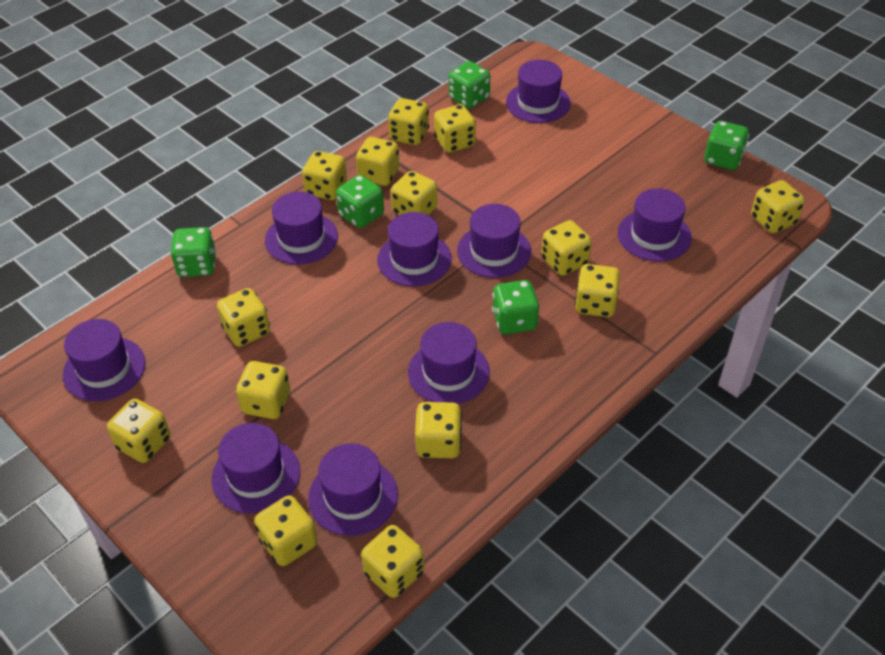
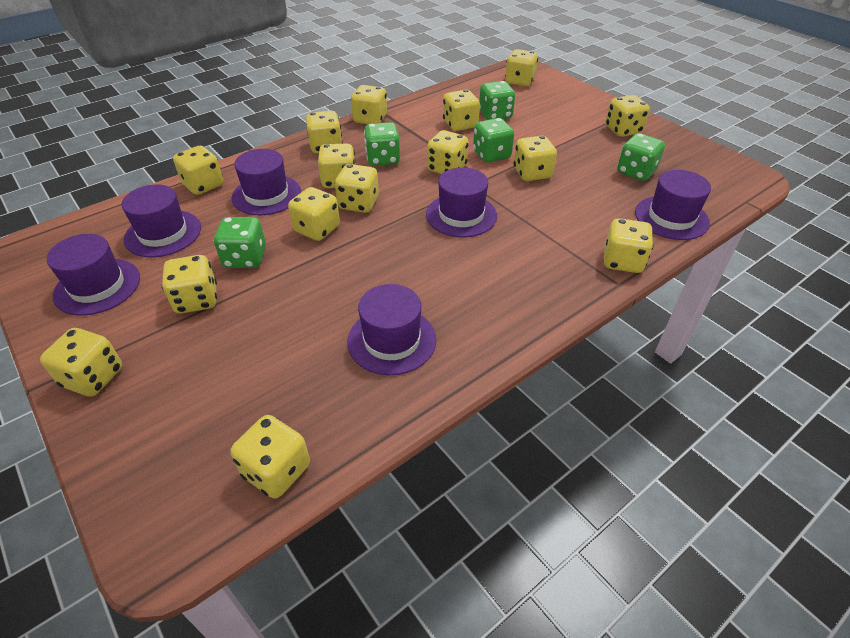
purple hat: [63,319,145,401] [211,423,300,514] [265,192,338,265] [308,443,398,536] [377,212,452,287] [408,322,490,404] [457,204,531,278] [506,60,571,123] [618,188,692,262] = 9 -> [47,234,140,316] [122,184,201,257] [232,149,301,215] [347,284,436,375] [426,167,497,237] [635,170,711,240] = 6
yellow dice: [107,399,170,463] [217,288,270,347] [236,361,290,419] [254,495,317,566] [302,151,347,200] [356,137,400,186] [361,525,424,598] [388,98,429,145] [391,171,438,215] [415,402,462,458] [434,104,476,153] [541,220,592,276] [575,264,620,317] [751,180,805,233] = 14 -> [40,328,122,397] [162,255,217,314] [173,146,223,195] [230,415,310,499] [288,187,340,241] [306,111,343,153] [318,143,356,188] [335,164,379,213] [351,85,387,124] [427,130,468,174] [443,90,480,131] [505,49,538,86] [514,136,557,181] [604,218,653,273] [606,95,650,137] = 15

